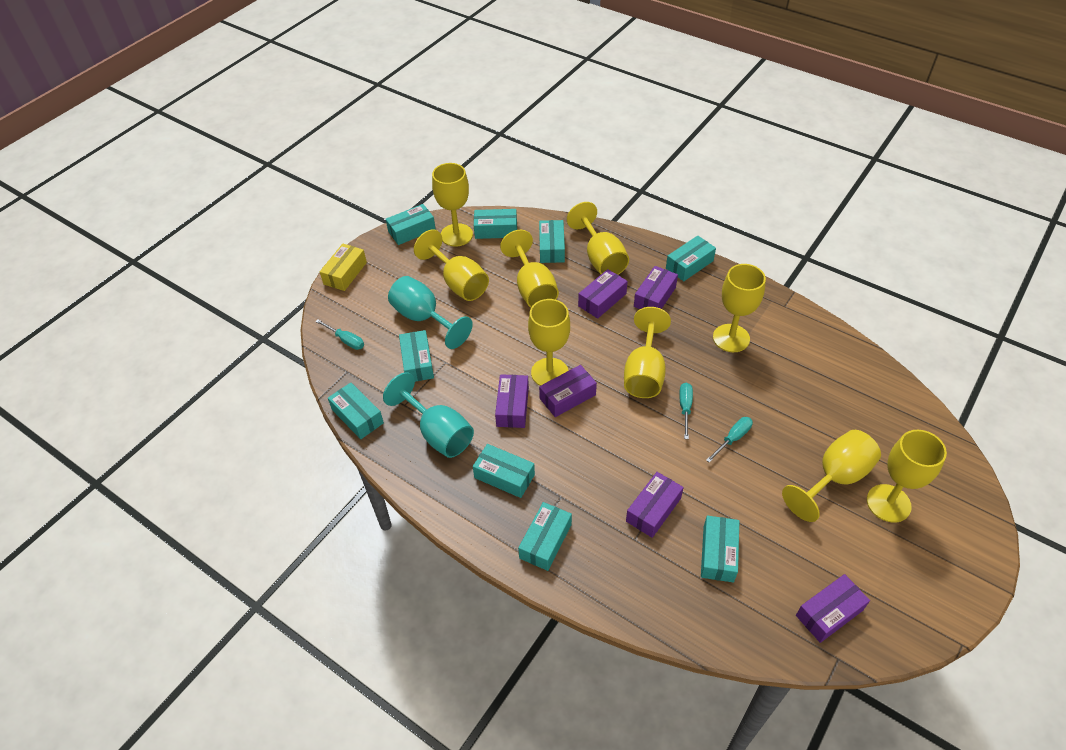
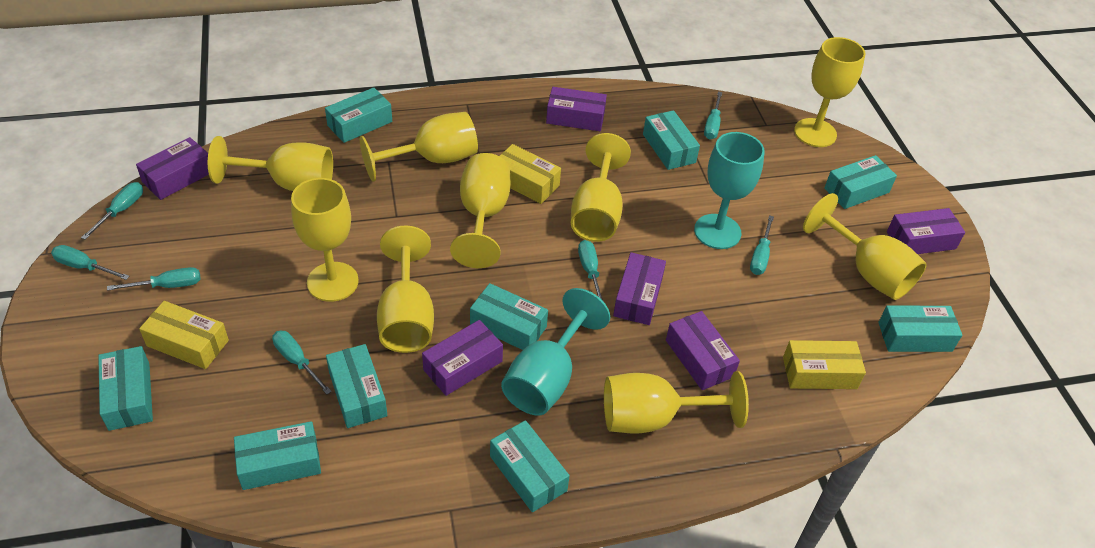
turquoise screwdriver: [315,319,364,350] [679,383,693,439] [706,417,753,463] = 3 -> [51,245,130,280] [81,182,143,240] [107,267,201,291] [272,331,332,395] [578,240,604,302] [704,92,722,140] [750,215,774,275] = 7
yellow box: [320,244,367,291] = 1 -> [139,301,229,369] [500,144,561,204] [783,340,866,389] = 3

